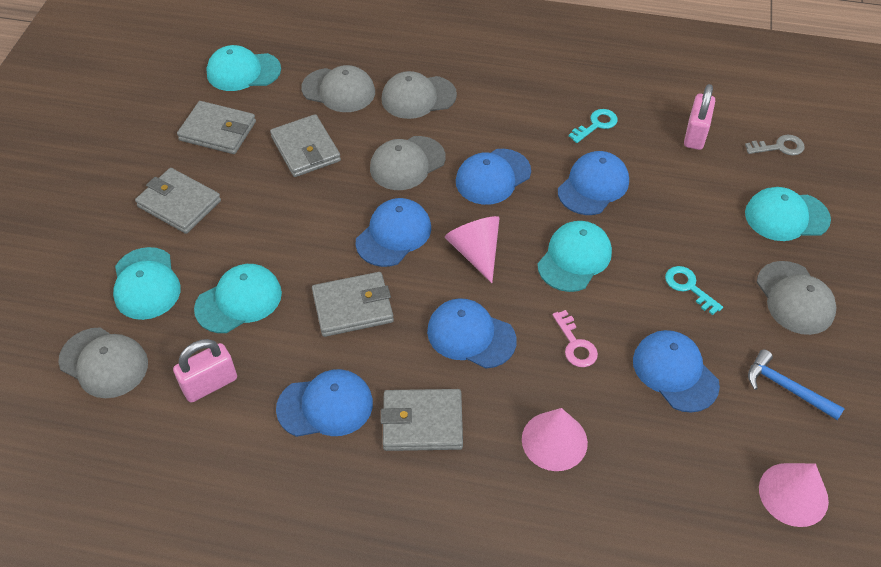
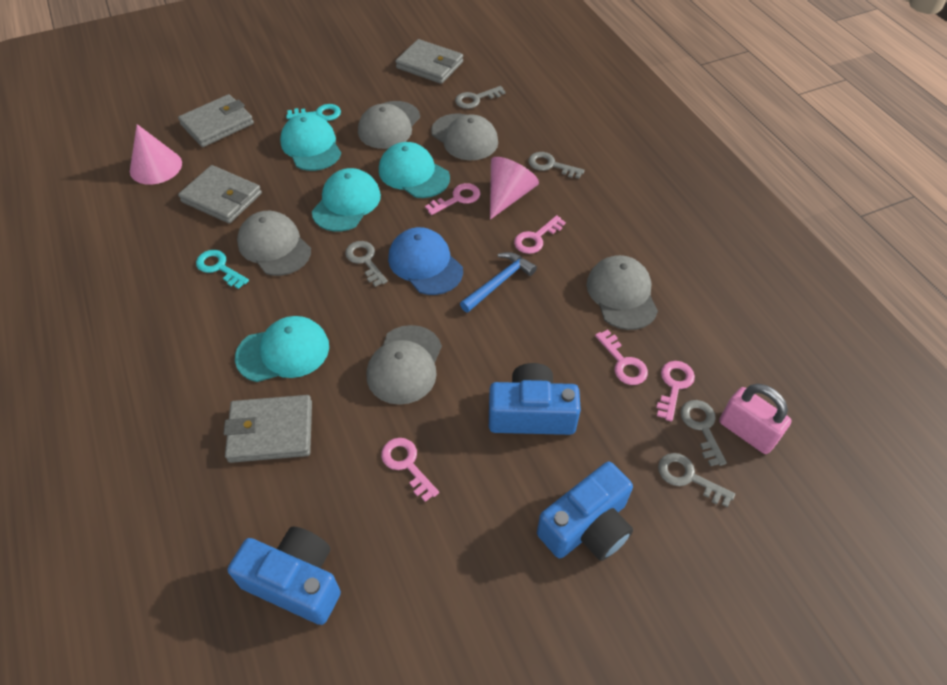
blue camera: none = 0 -> [228,526,341,625] [489,363,581,435] [537,462,633,561] = 3
blue cap: [276,369,373,437] [355,198,431,267] [427,298,517,368] [456,149,531,205] [558,151,629,215] [633,330,720,413] = 6 -> [388,227,463,295] = 1
grey key: [745,135,805,156] = 1 -> [345,241,388,287] [455,86,506,109] [528,152,585,179] [658,453,735,507] [680,400,727,466] = 5
grey wallet: [135,168,221,234] [177,101,256,154] [270,114,341,177] [312,272,394,337] [381,389,463,451] = 5 -> [178,94,254,147] [178,165,262,224] [223,395,312,463] [395,39,463,84] = 4
pink cone: [445,216,500,283] [522,408,588,471] [759,463,829,527] = 3 -> [130,124,182,185] [490,157,539,220] = 2
pink key: [552,310,598,367] = 1 -> [381,438,439,502] [425,183,480,215] [514,215,566,254] [595,330,648,385] [656,361,695,421] = 5
pink padlock: [173,339,237,402] [684,84,715,150] = 2 -> [719,384,792,454] = 1
turquoise cap: [113,247,181,320] [194,264,282,333] [206,45,281,91] [537,221,612,292] [745,187,831,241] = 5 -> [235,316,329,382] [280,114,341,171] [312,168,381,232] [379,142,450,198] = 4

